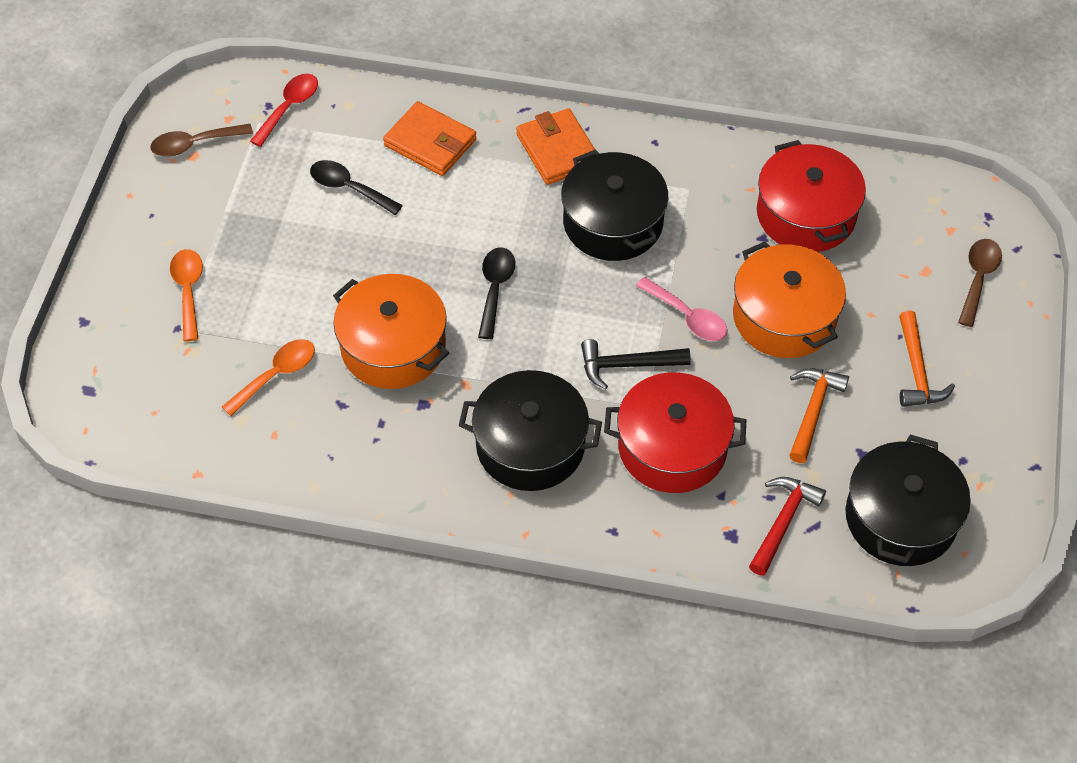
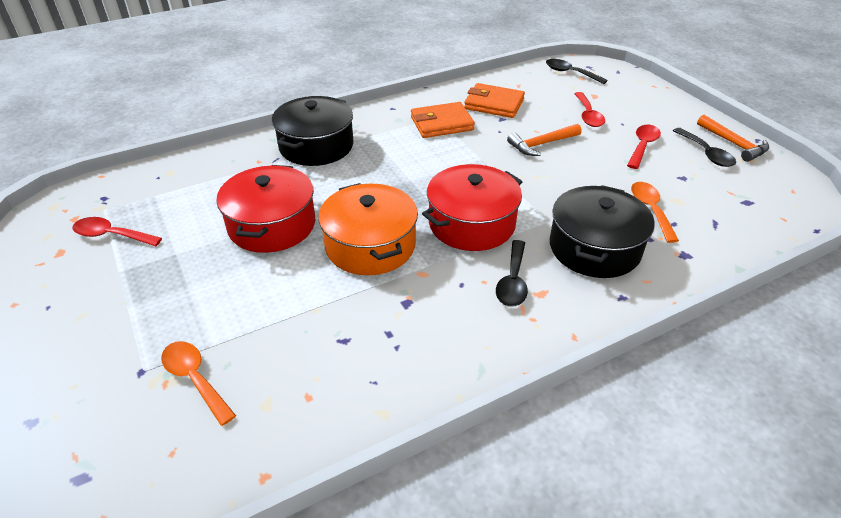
black hammer: [581,339,691,390] = 1 -> none = 0
black pot: [459,370,602,491] [561,149,668,261] [846,435,971,566] = 3 -> [272,96,353,166] [550,185,655,278] = 2
black spoon: [310,160,403,215] [478,247,515,339] = 2 -> [496,240,528,307] [546,59,608,84] [673,128,736,167] = 3
brown spoon: [150,124,253,157] [958,239,1002,327] = 2 -> none = 0
orange pot: [333,274,449,389] [733,241,846,358] = 2 -> [319,183,418,275] = 1
pink spoon: [636,277,728,341] = 1 -> none = 0
red hammer: [749,477,826,576] = 1 -> none = 0
red spoon: [250,74,318,147] = 1 -> [73,217,162,246] [574,92,605,127] [627,125,661,169] = 3

